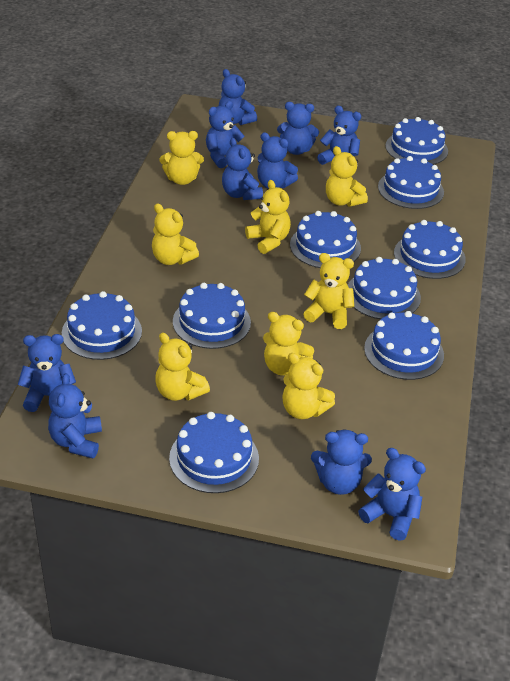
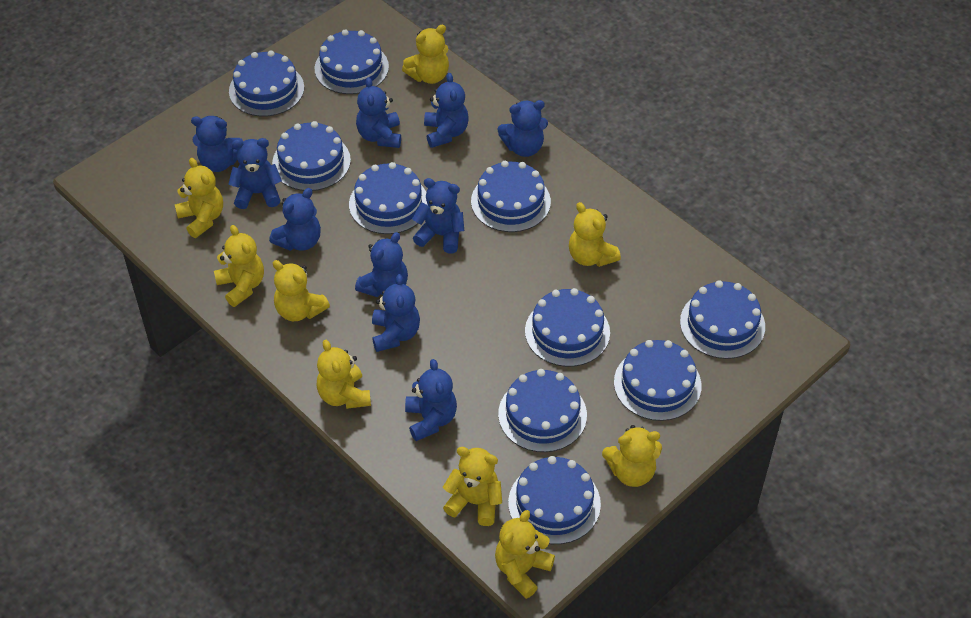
blue cake: [62,291,142,360] [169,412,259,493] [173,283,251,349] [290,211,361,268] [348,257,421,319] [364,311,444,380] [378,156,444,209] [385,117,448,165] [394,220,466,279] = 9 -> [229,50,304,117] [272,121,351,191] [315,30,389,94] [349,162,428,234] [471,161,551,232] [498,369,587,452] [508,456,601,544] [525,288,610,367] [614,340,701,421] [680,280,765,359] = 10
yellow teddy bear: [152,203,199,265] [155,333,210,401] [160,131,204,185] [245,180,291,254] [263,312,314,376] [283,353,335,419] [303,253,354,329] [326,146,368,207] = 8 -> [175,158,223,238] [214,225,264,307] [273,260,330,321] [316,340,371,409] [402,25,449,84] [443,447,502,526] [495,510,555,599] [569,202,621,267] [602,425,662,487] = 9

